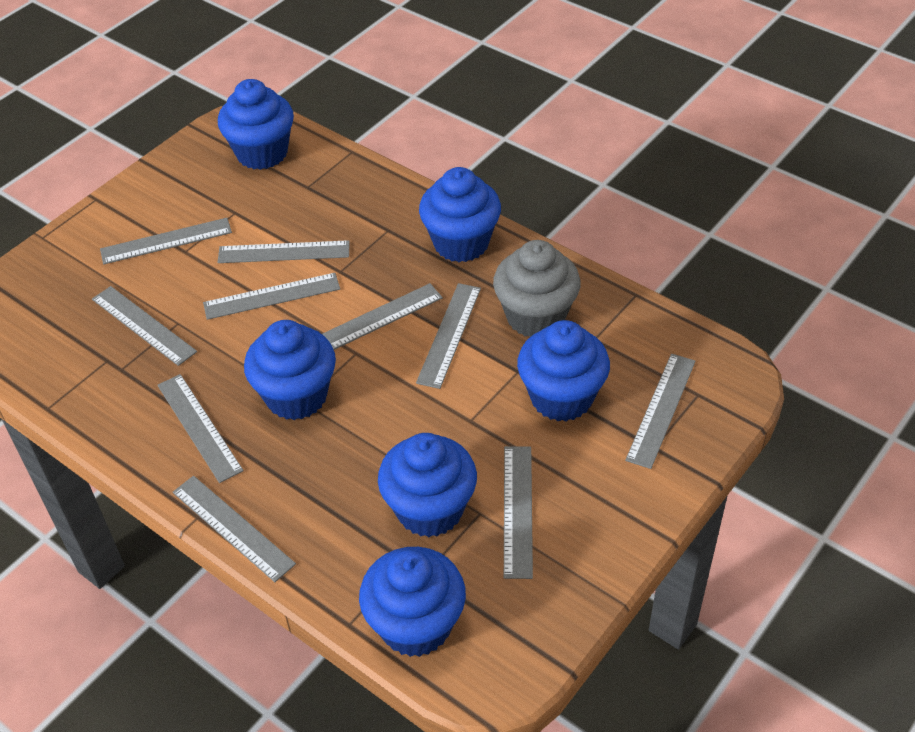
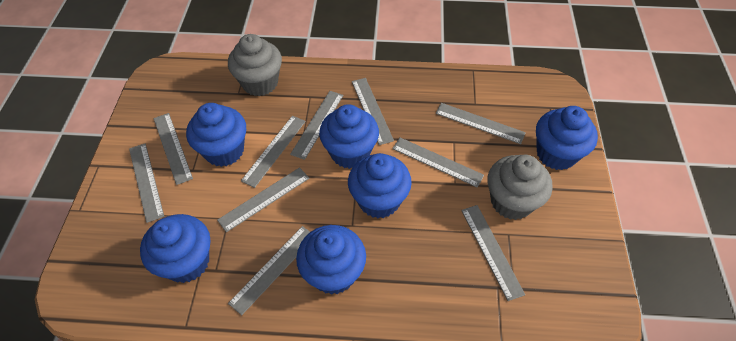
grey cupcake: [493,240,581,337] = 1 -> [228,34,282,96] [487,155,552,220] = 2

